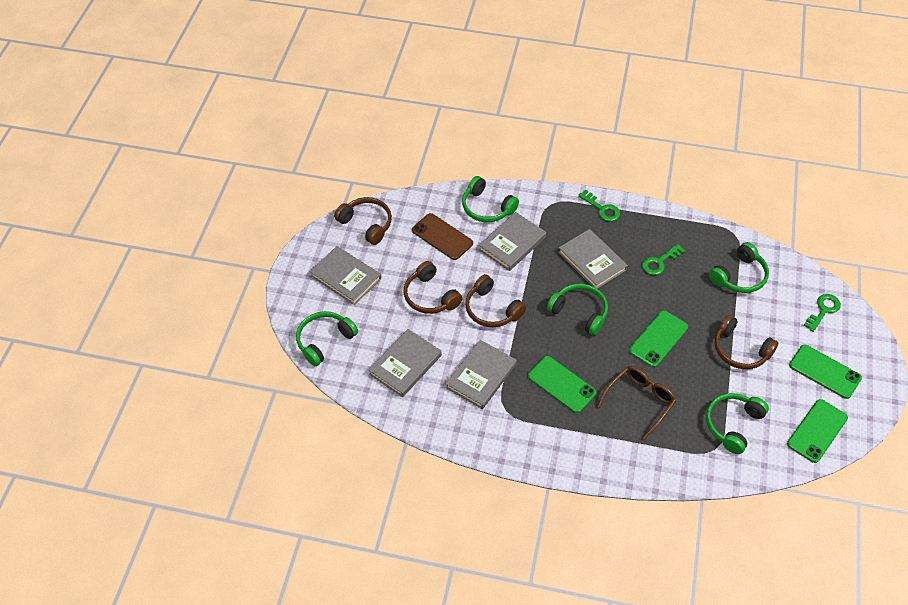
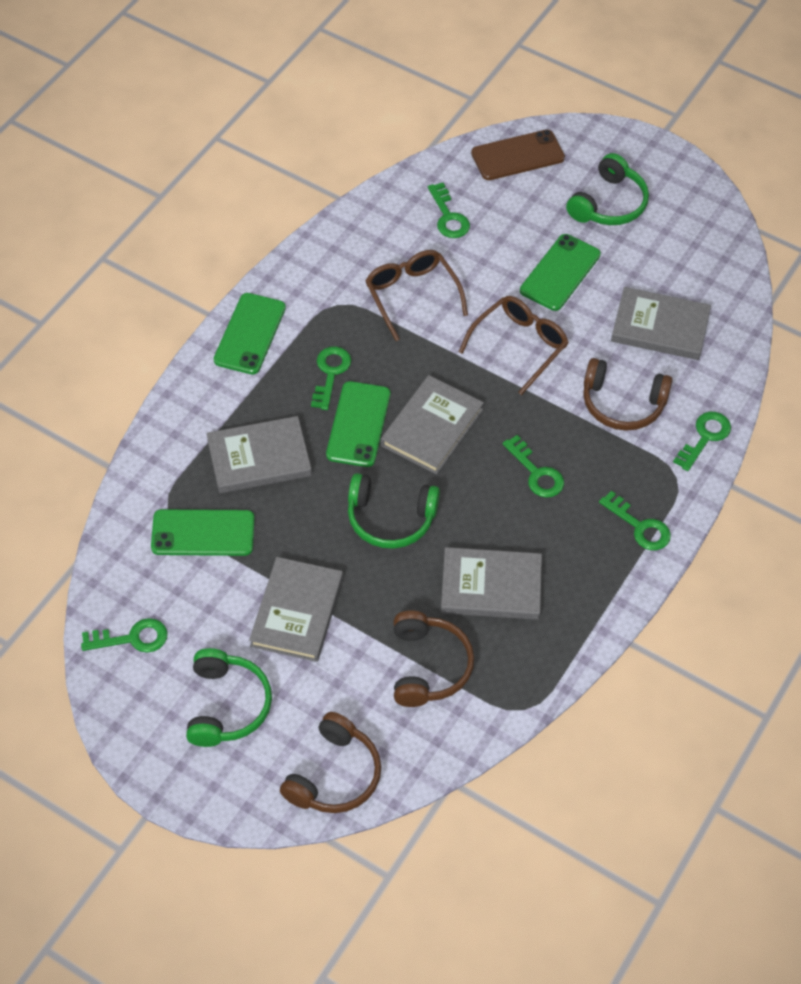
brown glasses: [597,366,676,440] = 1 -> [365,250,468,341] [459,296,569,395] = 2
brown headphones: [334,197,392,245] [404,261,463,314] [465,274,526,327] [714,315,778,369] = 4 -> [280,712,381,813] [394,610,474,707] [583,358,673,431] = 3
green headphones: [296,311,358,366] [462,176,519,222] [547,284,608,336] [706,393,769,454] [709,242,769,293] = 5 -> [186,648,272,747] [348,473,440,549] [566,153,649,225] = 3
green key: [578,190,620,221] [642,244,685,275] [803,294,841,332] = 3 -> [81,618,167,653] [311,347,351,410] [428,183,470,238] [503,435,564,498] [599,491,671,550] [673,412,731,471] = 6

